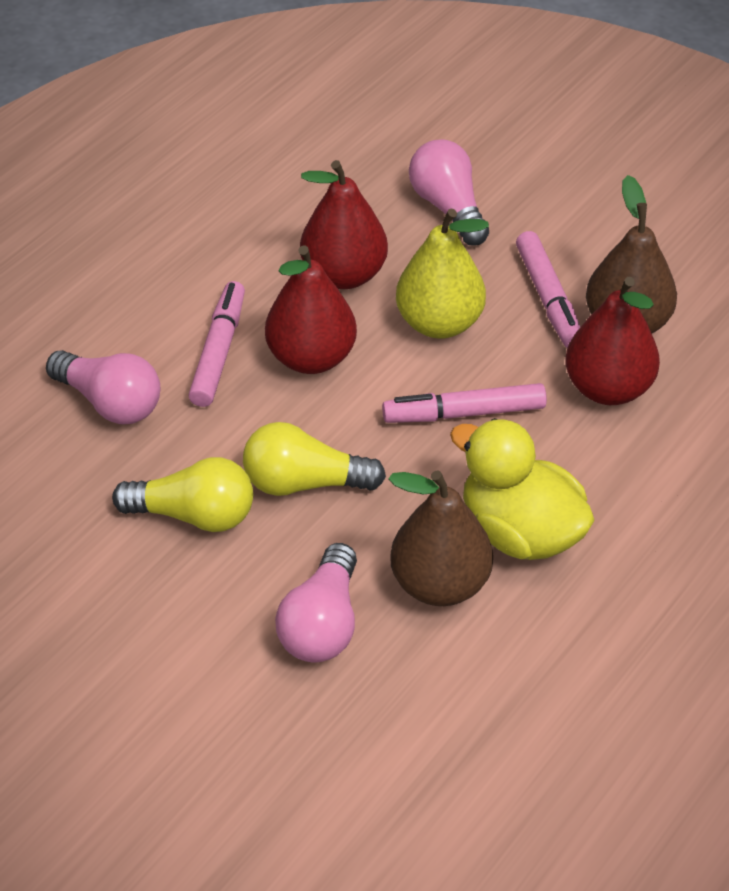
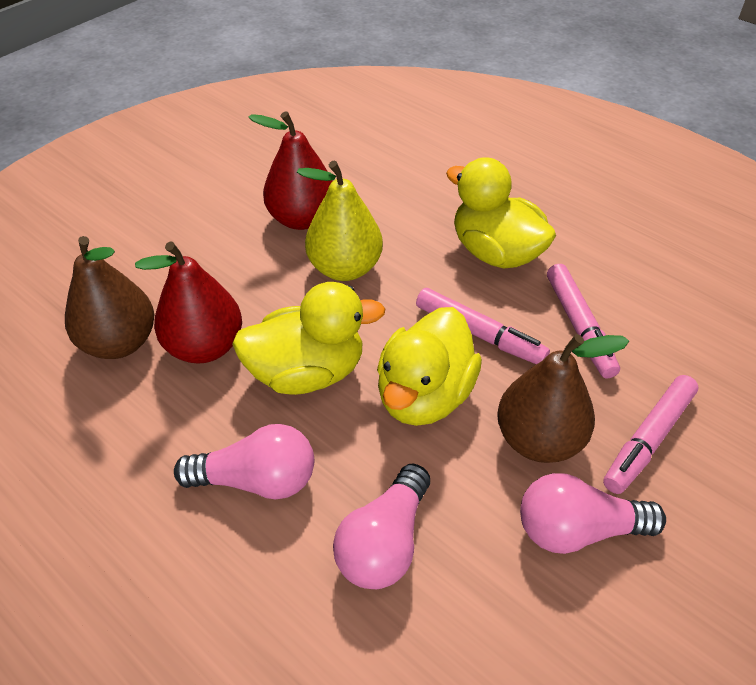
red pear: [265,245,357,374] [300,160,388,289] [565,277,660,405] = 3 -> [135,241,242,363] [248,111,333,230] = 2
yellow duck: [450,418,595,560] = 1 -> [232,282,385,395] [377,307,482,426] [446,157,556,269] = 3
yellow light bulb: [112,457,253,532] [243,422,386,496] = 2 -> none = 0

